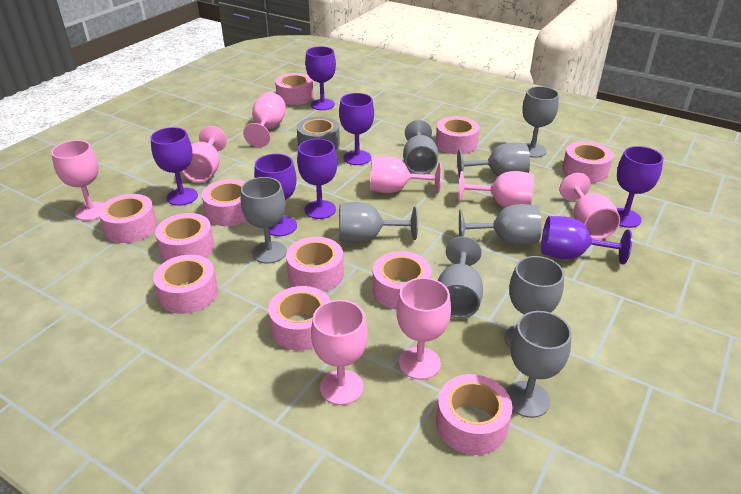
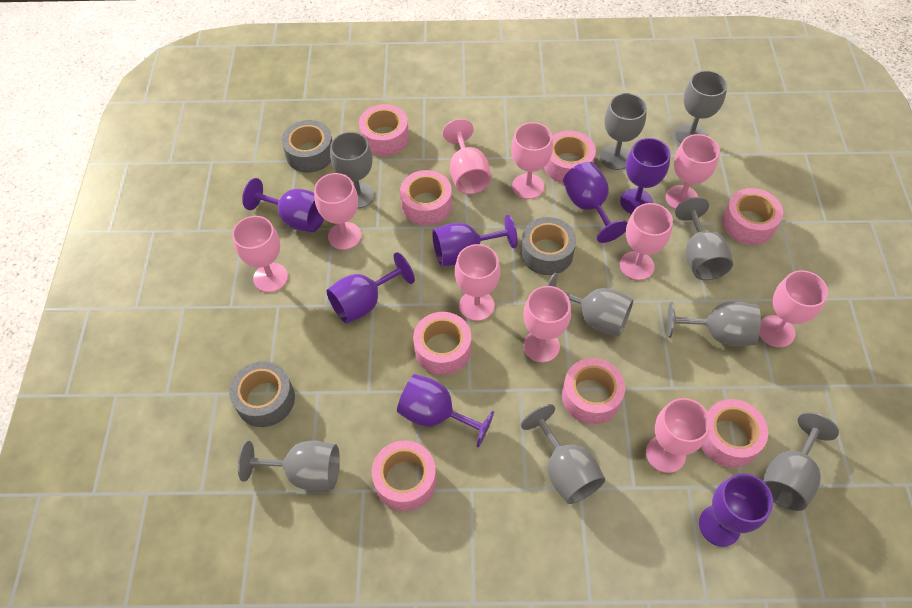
grey tape: [297,117,340,150] = 1 -> [229,361,295,427] [282,120,332,173] [521,217,576,275] = 3
pink goblet: [51,140,104,221] [182,126,227,182] [243,92,286,147] [311,300,368,405] [370,156,442,193] [396,278,451,380] [458,171,534,207] [559,173,620,240] = 8 -> [232,216,288,292] [314,173,361,250] [443,119,491,194] [455,244,500,321] [511,122,553,199] [523,286,571,362] [620,203,673,280] [646,398,711,473] [666,134,720,210] [759,270,828,348] = 10
pink tape: [98,194,157,243] [153,255,218,314] [155,213,214,261] [202,179,247,226] [268,286,330,351] [275,73,314,105] [286,237,344,292] [373,251,431,309] [436,116,480,154] [436,374,512,455] [562,141,613,183] = 11 -> [359,104,409,156] [372,440,436,511] [400,170,452,226] [413,312,471,375] [544,131,596,184] [562,358,625,424] [701,399,768,468] [722,188,783,245] = 8

